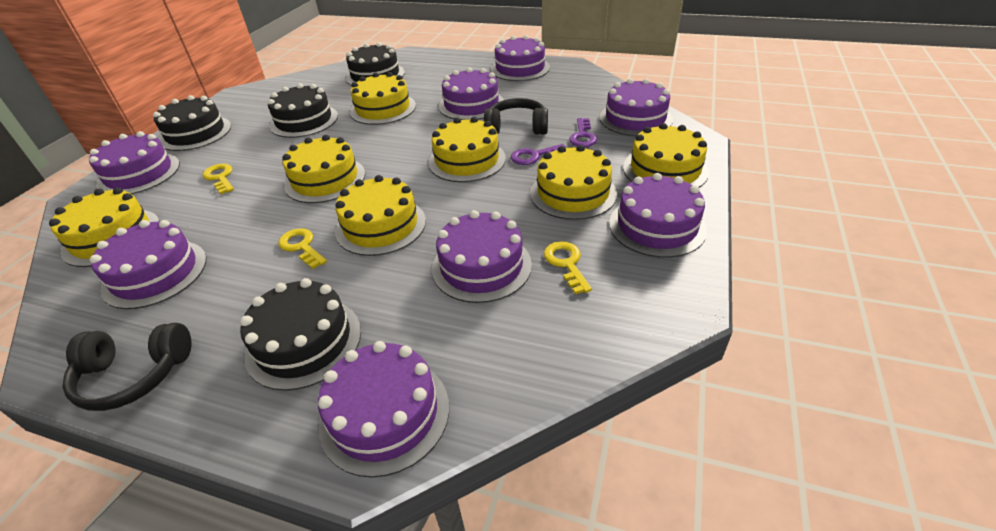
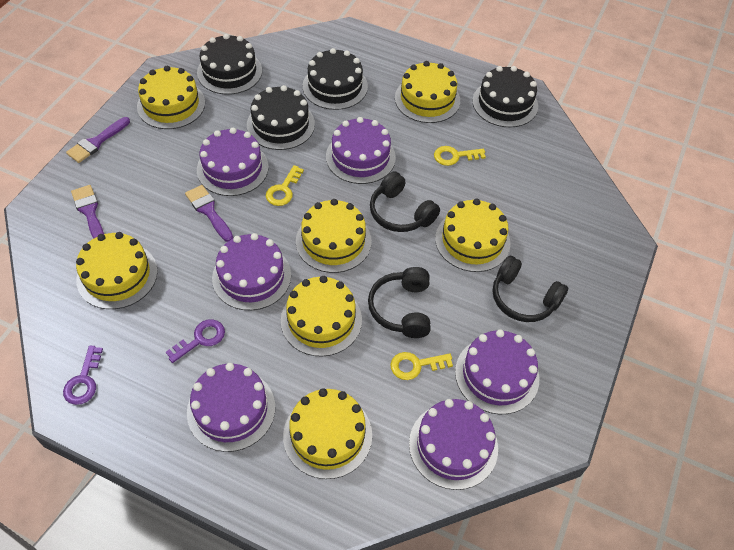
black headphones: [63,323,191,411] [484,98,548,135] = 2 -> [368,267,431,338] [370,171,440,232] [493,256,568,322] = 3
purple brush: none = 0 -> [66,117,130,163] [71,185,104,239] [185,185,233,242] = 3
purple cake: [89,131,180,194] [90,220,206,309] [318,341,449,478] [432,210,532,303] [439,67,504,120] [491,35,550,81] [599,78,673,136] [609,173,707,258] = 8 -> [187,363,275,452] [197,128,269,196] [212,233,291,310] [326,117,396,184] [409,399,498,490] [455,329,539,414] = 6

